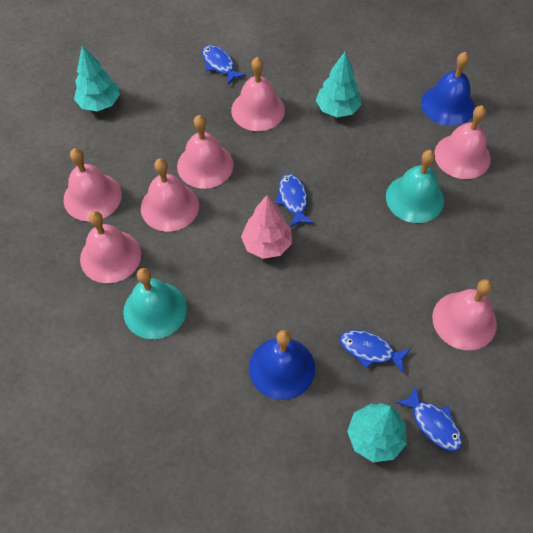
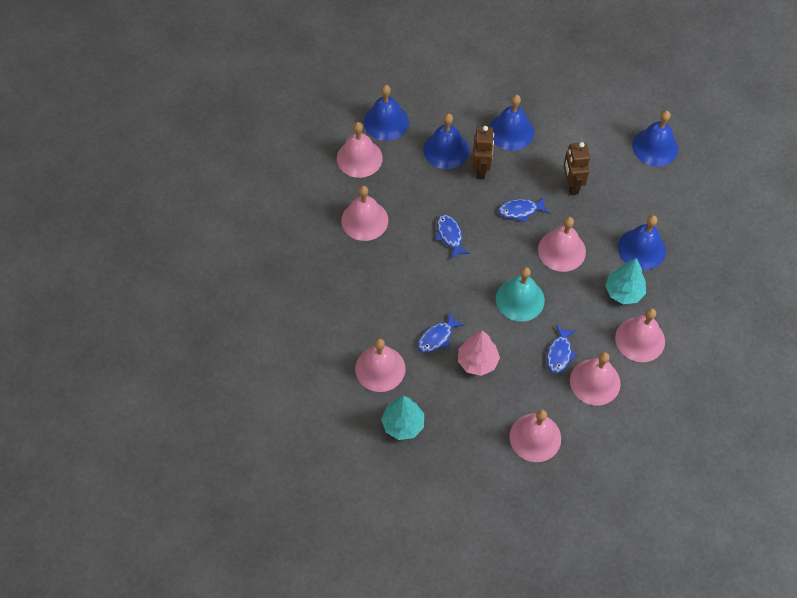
blue bell: [249,330,315,400] [421,52,475,126] = 2 -> [364,85,409,141] [423,113,469,169] [490,95,534,150] [618,215,666,270] [632,110,678,166] = 5
brown robot: none = 0 -> [472,126,494,179] [564,142,590,195] = 2
turquoise bell: [123,268,187,339] [386,150,444,223] = 2 -> [496,267,545,322] = 1
turquoise tree: [74,45,120,111] [316,52,361,117] [347,403,407,462] = 3 -> [381,396,424,440] [605,258,646,304] = 2

